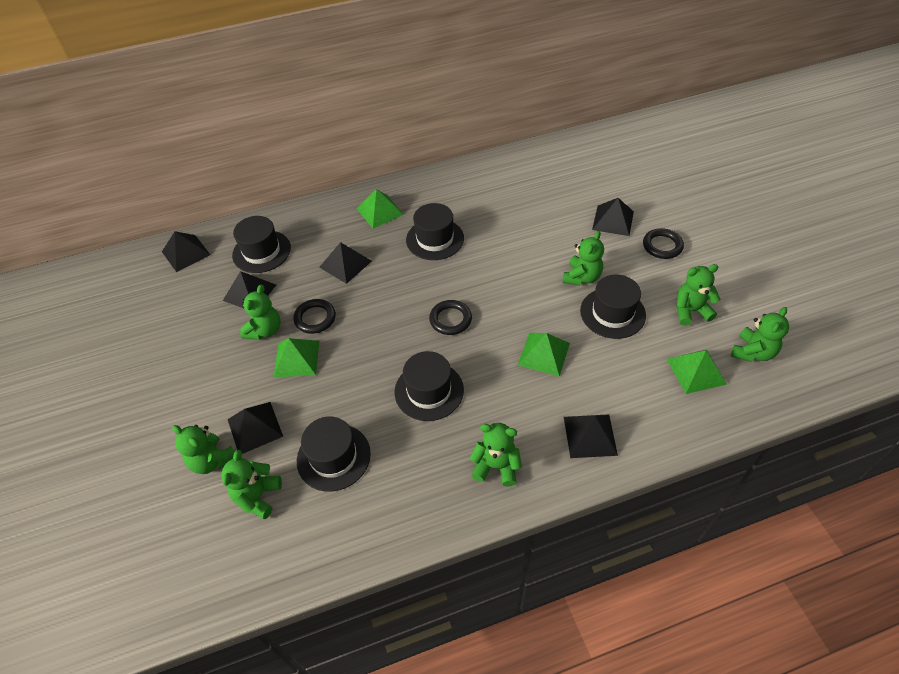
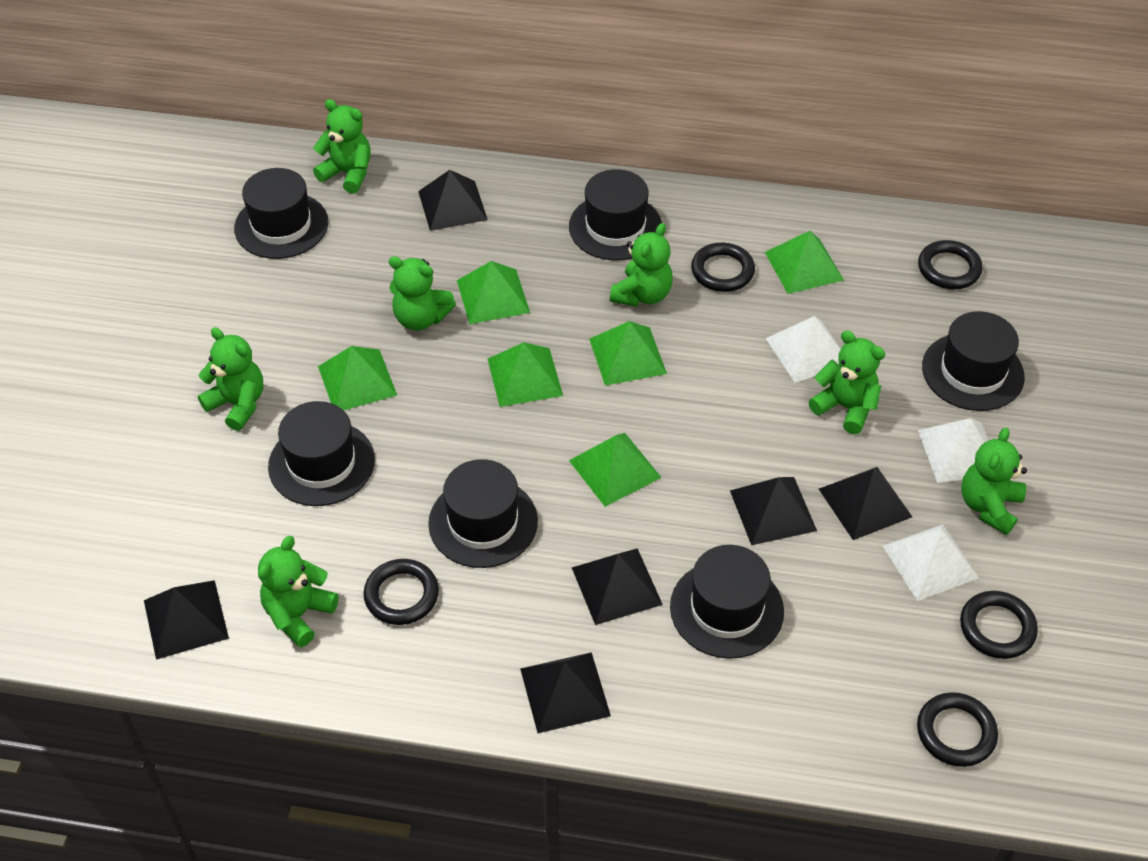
black hat: [232,216,291,273] [297,417,371,492] [394,351,464,421] [406,203,464,260] [580,275,646,339] = 5 -> [234,168,328,259] [268,401,375,506] [428,459,538,568] [569,169,662,260] [670,545,784,659] [922,311,1025,411] = 6
black ring: [293,299,336,334] [429,300,472,335] [643,228,684,259] = 3 -> [363,559,439,625] [691,243,755,292] [917,692,998,767] [918,240,983,289] [960,591,1038,659] = 5
green pyramid: [274,338,319,377] [357,189,404,228] [518,333,570,377] [667,350,727,394] = 4 -> [318,346,397,410] [457,261,530,324] [488,342,563,407] [569,433,662,507] [589,321,667,386] [765,231,844,294] = 6
white pyramid: none = 0 -> [766,316,841,383] [883,524,979,601] [918,418,989,483] = 3

